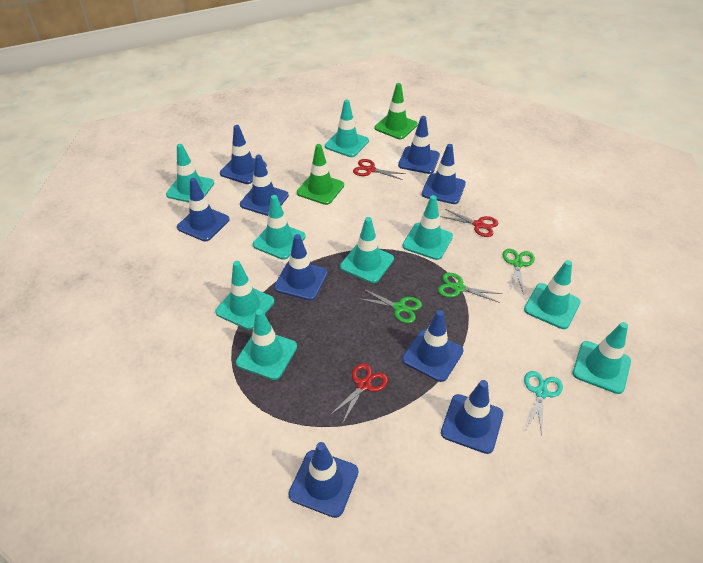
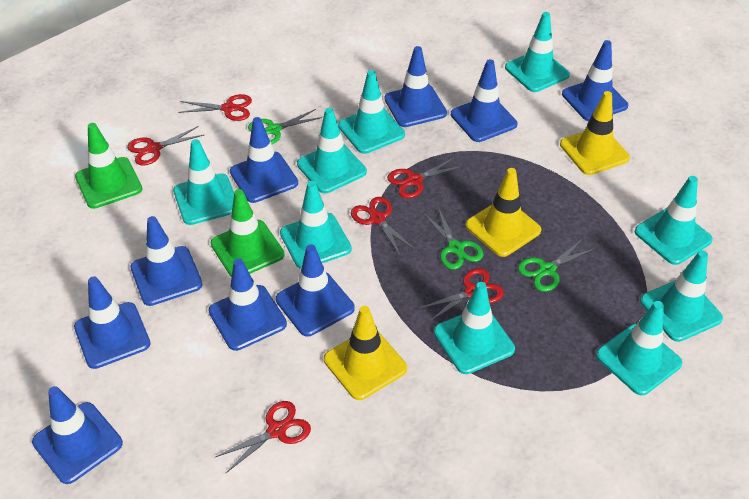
red scissors: [329,363,388,424] [353,159,406,180] [441,209,498,237] = 3 -> [127,126,204,166] [178,94,252,121] [215,401,311,473] [351,197,415,257] [387,157,464,198] [420,268,504,322] = 6
turquoise scissors: [524,371,563,436] = 1 -> none = 0
yellow traffic cone: none = 0 -> [324,306,407,400] [466,168,541,257] [560,91,630,175] = 3

